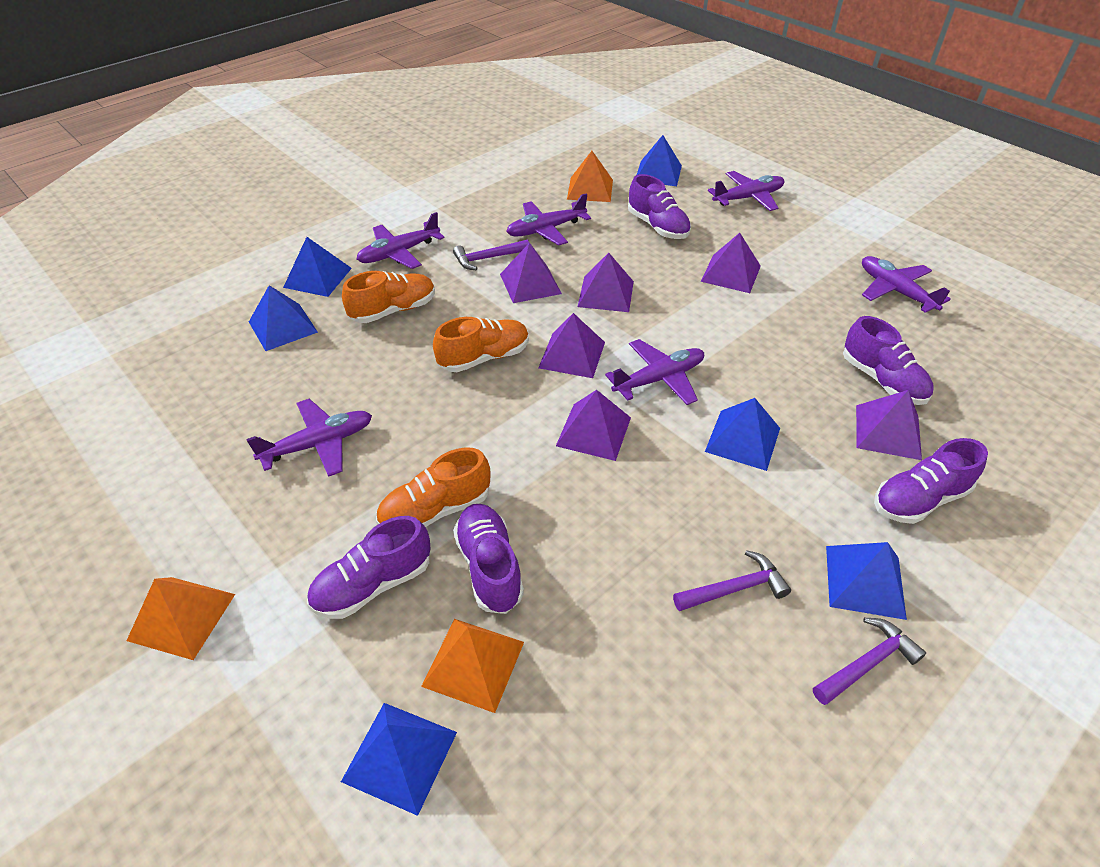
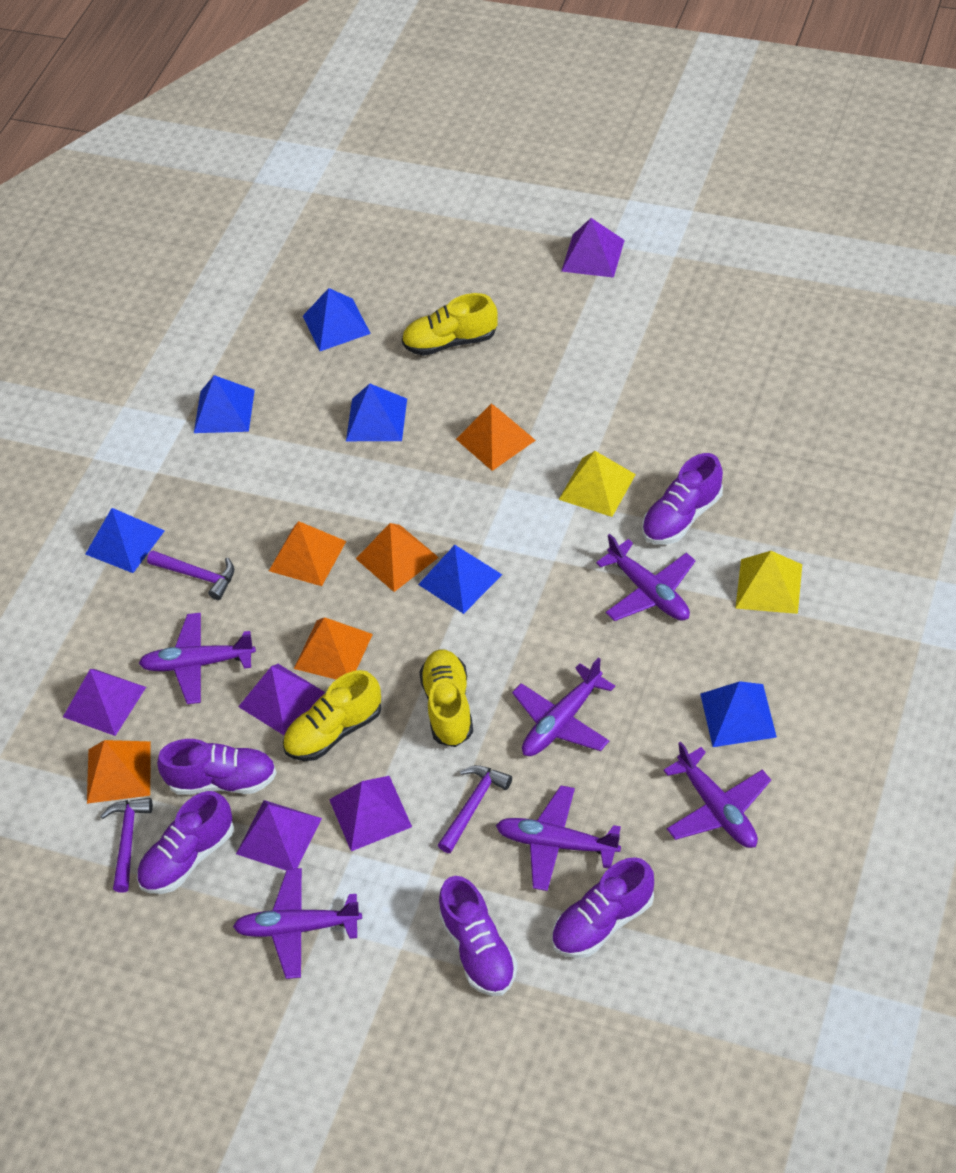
orange pyramid: [127,577,235,660] [421,619,524,713] [567,151,613,202] = 3 -> [87,740,151,804] [269,521,346,586] [294,617,373,679] [356,523,439,592] [456,403,536,471] = 5
orange shoe: [342,271,435,323] [376,447,491,527] [433,317,529,372] = 3 -> none = 0
purple pyramid: [500,243,562,303] [538,313,605,378] [556,390,631,461] [578,253,634,312] [701,233,761,293] [856,390,922,460] = 6 -> [63,669,146,736] [236,800,322,870] [238,664,325,736] [329,776,412,851] [561,218,625,278] = 5
yellow pyramid: none = 0 -> [558,451,636,517] [735,551,802,614] = 2
yellow shoe: none = 0 -> [283,670,381,761] [402,293,498,356] [419,650,473,747] = 3

